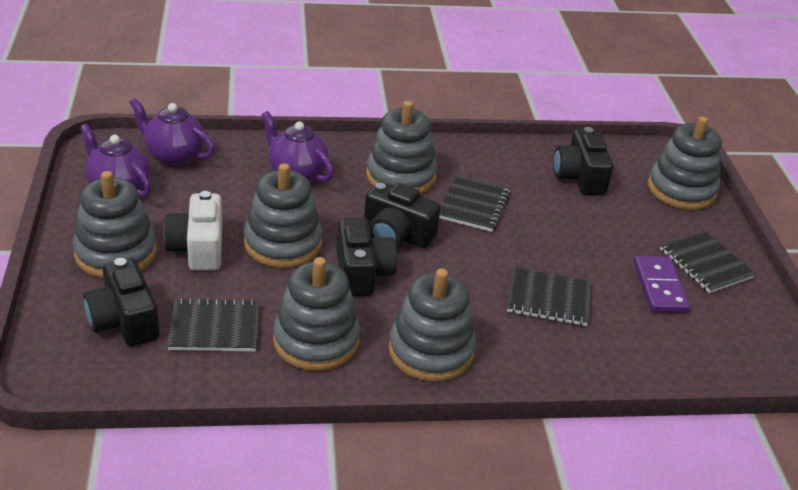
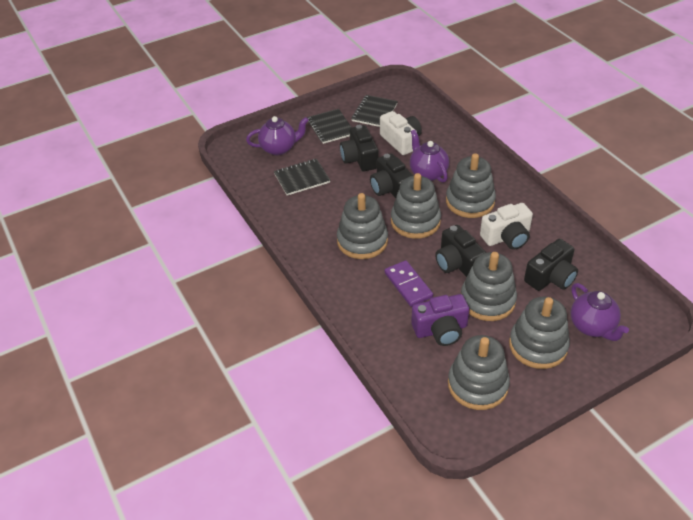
black notebook: [167,298,259,351] [439,175,510,232] [507,268,591,326] [660,231,756,293] = 4 -> [274,159,330,195] [307,109,352,144] [351,95,398,127] = 3
purple camera: none = 0 -> [411,294,469,346] = 1
white camera: [163,191,222,271] = 1 -> [380,111,422,155] [480,203,533,250] = 2

